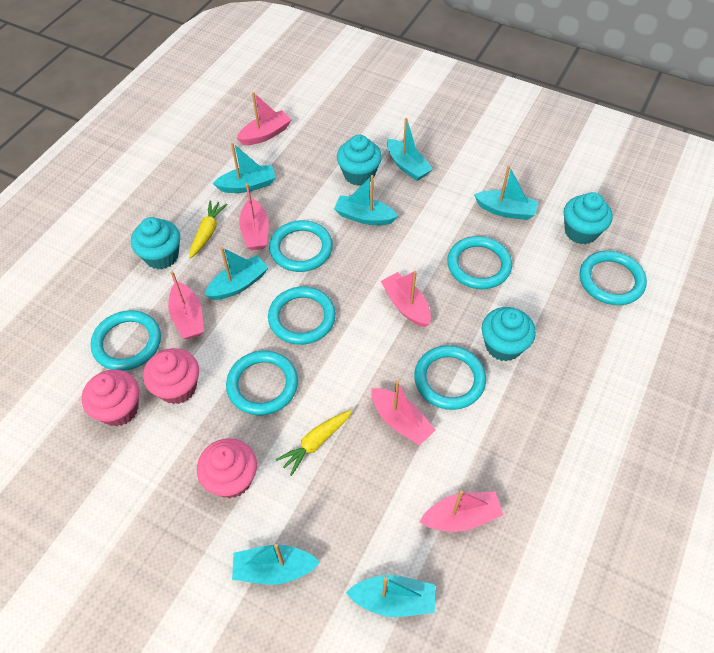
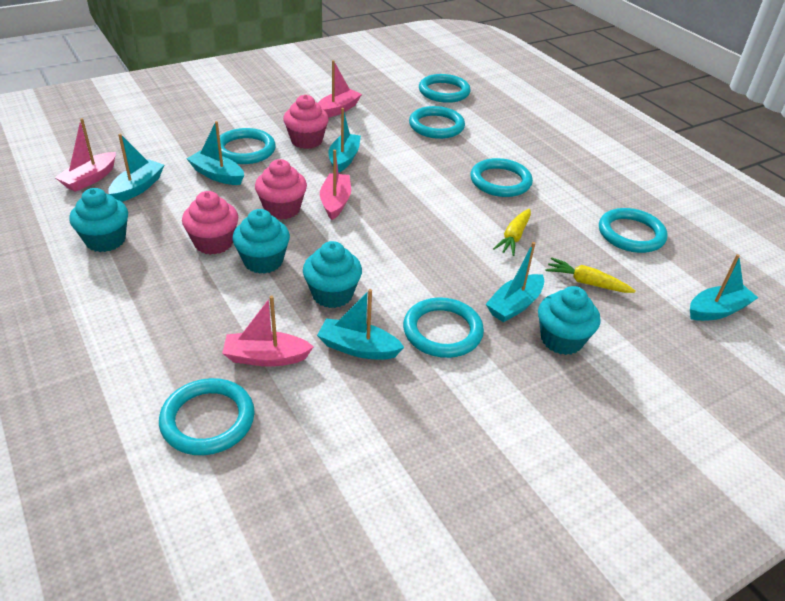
pink boat: [168,271,204,339] [237,92,291,145] [239,183,269,251] [371,380,435,445] [381,271,431,327] [419,490,503,532] = 6 -> [55,118,116,192] [222,296,314,367] [318,60,362,118] [320,150,351,220] = 4
turquoise boat: [205,247,268,300] [213,143,276,193] [232,544,320,585] [334,175,398,225] [346,575,435,617] [387,117,433,181] [474,165,538,220] = 7 -> [108,134,164,202] [187,121,244,185] [317,289,404,359] [329,108,361,172] [486,242,544,322] [690,254,758,321] = 6

